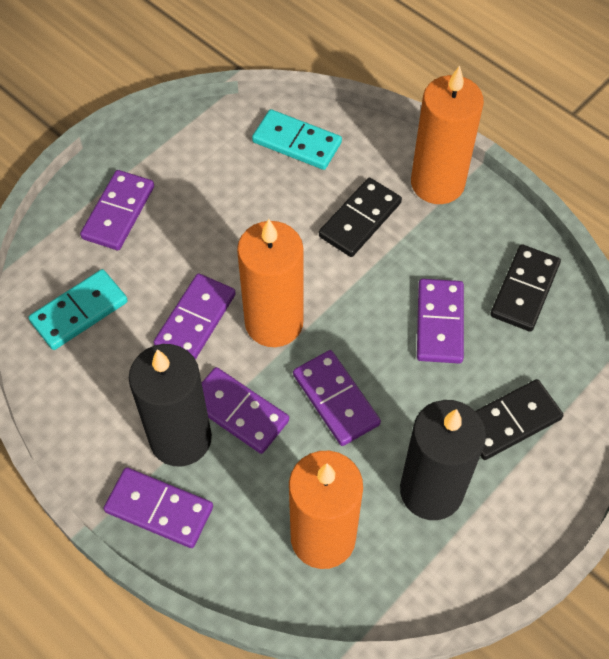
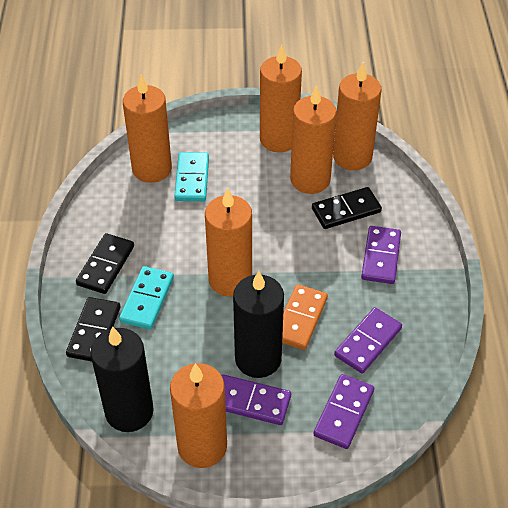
orange candle: [237,219,304,347] [289,451,363,569] [411,65,484,204] = 3 -> [123,75,172,183] [170,363,227,468] [205,188,252,297] [260,44,302,152] [290,85,337,194] [333,62,382,170] = 6
orange domino: none = 0 -> [282,284,328,350] = 1
purple domino: [80,170,154,250] [103,467,213,548] [154,273,236,360] [202,367,289,454] [293,350,381,446] [417,279,464,364] = 6 -> [221,374,291,425] [314,374,374,449] [334,307,402,373] [361,226,401,284] = 4

